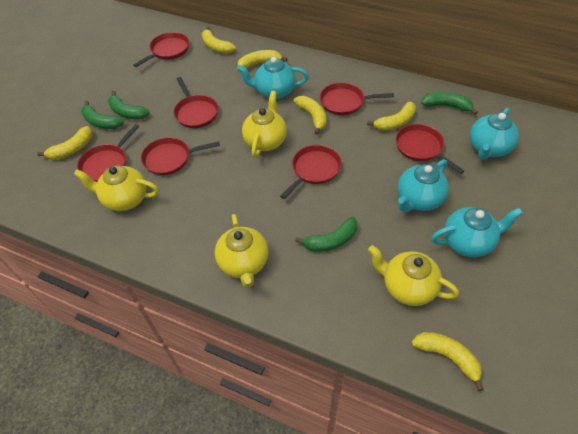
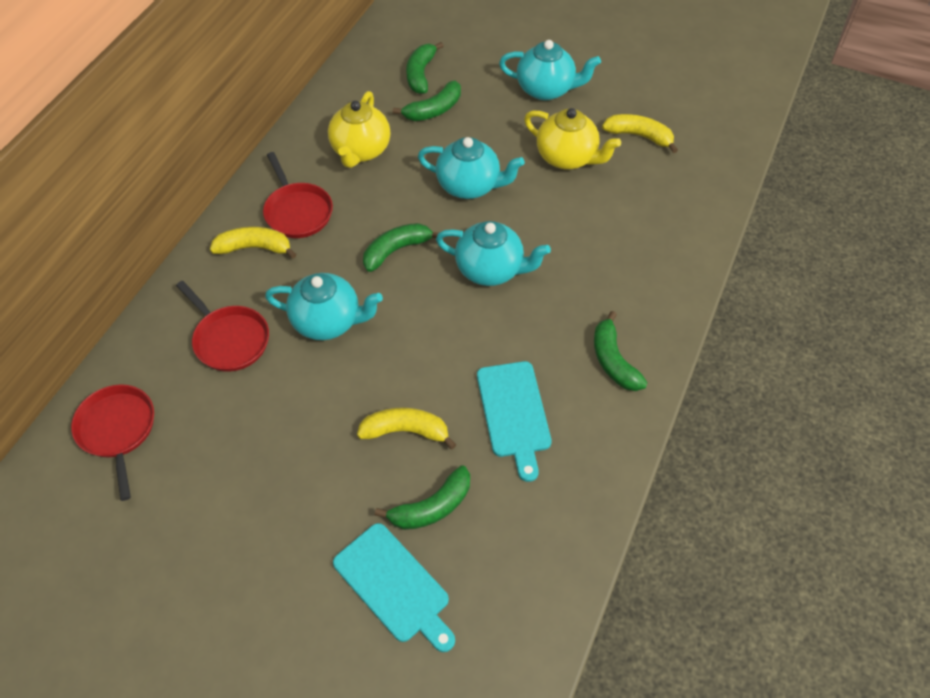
green banana: [81,101,124,129] [108,91,150,119] [295,217,358,252] [421,92,478,115] = 4 -> [363,223,438,272] [375,466,470,530] [393,80,461,121] [406,42,444,94] [594,311,647,391] = 5
red pan: [77,124,140,182] [133,32,189,67] [141,137,220,175] [174,77,218,128] [280,145,342,199] [320,82,394,115] [396,124,464,174] = 7 -> [71,384,154,501] [176,281,269,372] [263,152,333,238] = 3
turquoise cutting board: none = 0 -> [333,523,455,652] [477,361,552,482] = 2
yellow banana: [37,126,92,160] [202,26,236,54] [238,50,287,69] [294,96,327,135] [367,102,416,131] [412,332,483,391] = 6 -> [210,226,297,258] [357,408,457,449] [602,114,678,153] = 3
yellow teapot: [74,166,159,211] [215,214,269,288] [242,91,287,158] [368,245,459,306] = 4 -> [328,91,390,168] [524,108,621,169] = 2

